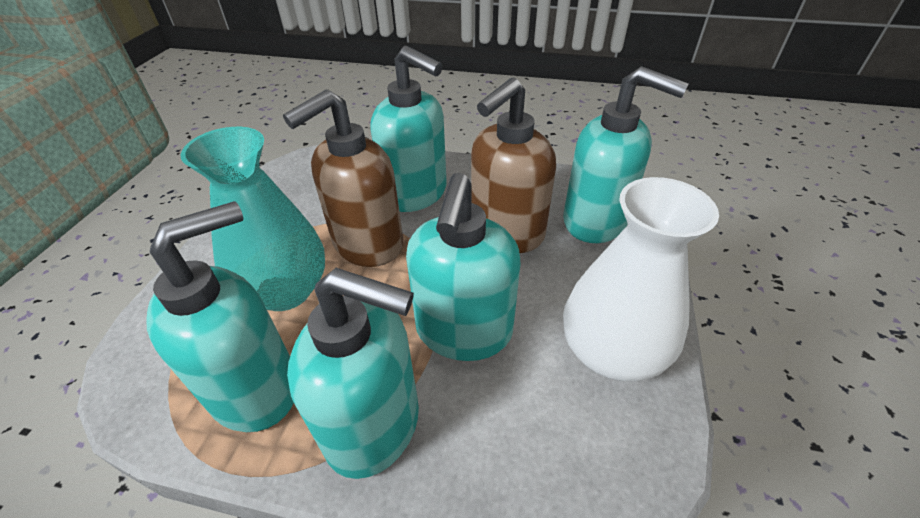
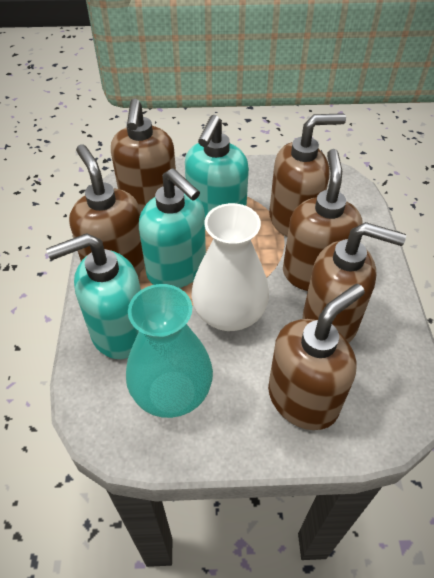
brown soap dispenser: [283,90,403,267] [471,78,556,253] = 2 -> [69,144,145,275] [111,99,176,213] [268,284,365,430] [269,113,346,237] [283,149,363,291] [303,222,406,343] = 6
turquoise soap dispenser: [146,201,294,432] [287,268,419,479] [371,46,447,212] [406,173,521,361] [563,66,689,243] = 5 -> [46,233,141,359] [139,168,206,288] [185,115,249,218] = 3

